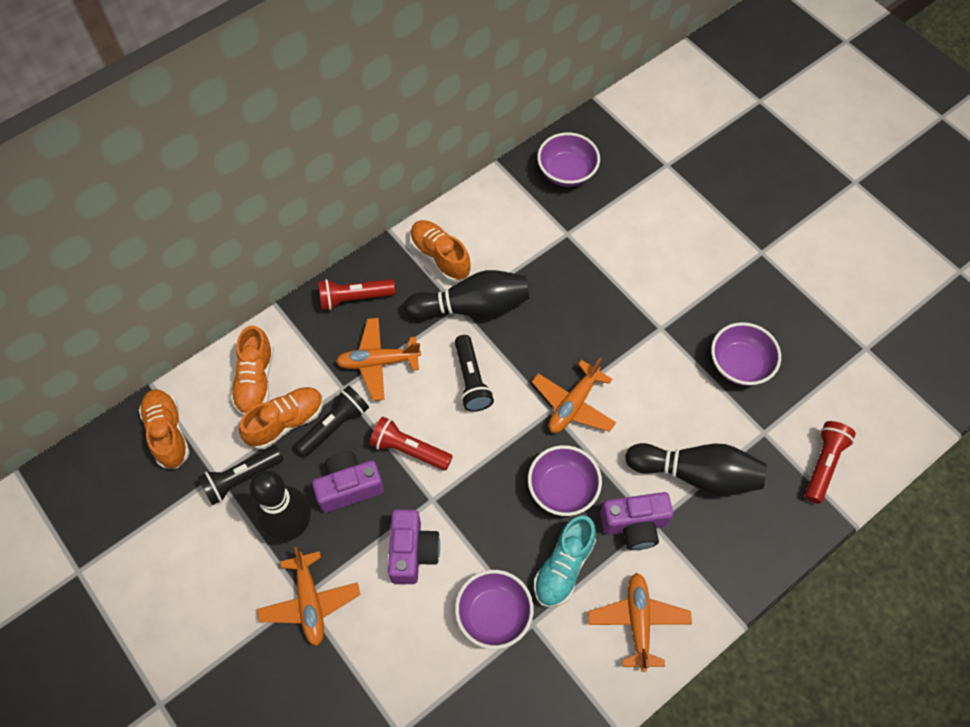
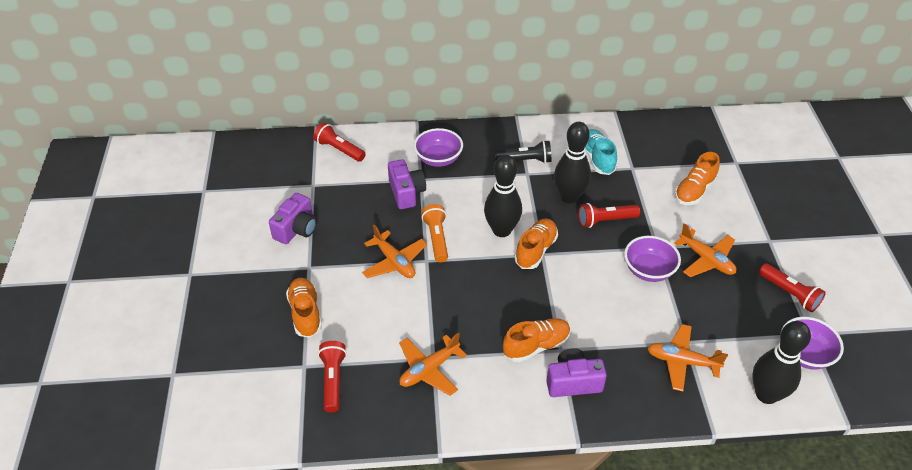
black flashlight: [198,446,283,505] [295,386,369,457] [455,335,494,412] = 3 -> [495,140,551,163] = 1
orange flashlight: none = 0 -> [422,204,448,262] = 1
purple bowl: [455,570,534,649] [528,445,602,516] [537,132,600,187] [711,322,781,386] = 4 -> [414,128,463,167] [624,236,681,282] [781,317,844,369] = 3
red flashlight: [318,279,395,310] [370,416,453,470] [805,421,856,504] = 3 -> [313,122,365,162] [318,341,347,412] [578,203,640,228] [759,263,826,312] = 4

